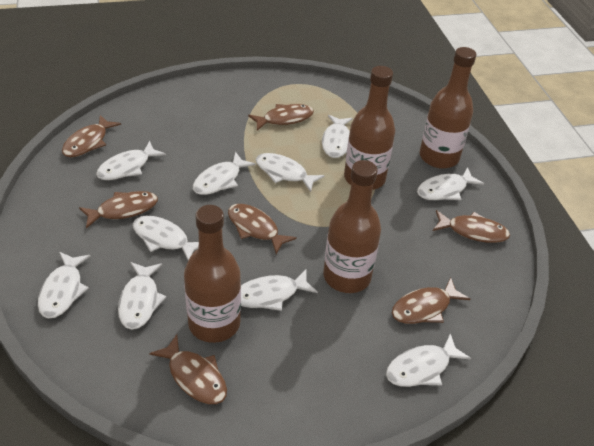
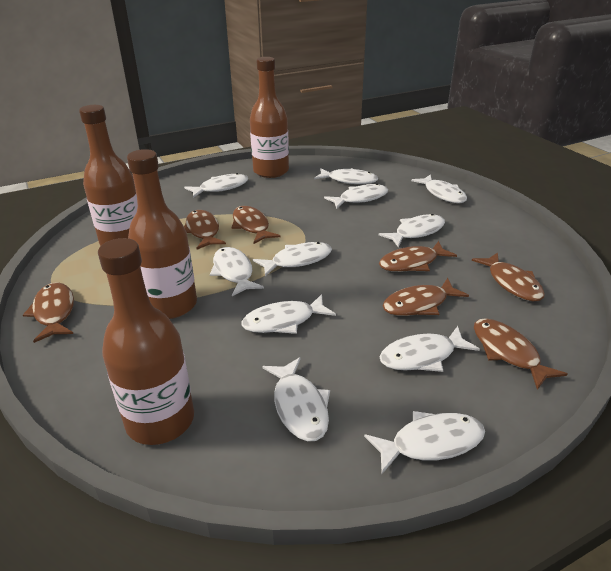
white fish: [38,252,90,318] [96,141,166,180] [118,262,166,329] [133,216,199,261] [193,152,256,195] [241,270,318,311] [256,153,324,192] [322,115,353,158] [386,334,471,387] [417,167,484,200] = 10 -> [184,173,248,198] [210,247,264,296] [242,294,336,334] [253,242,332,276] [262,357,330,441] [314,168,378,184] [324,184,388,209] [364,411,485,474] [379,214,445,247] [380,326,480,372] [411,174,467,203] = 11

